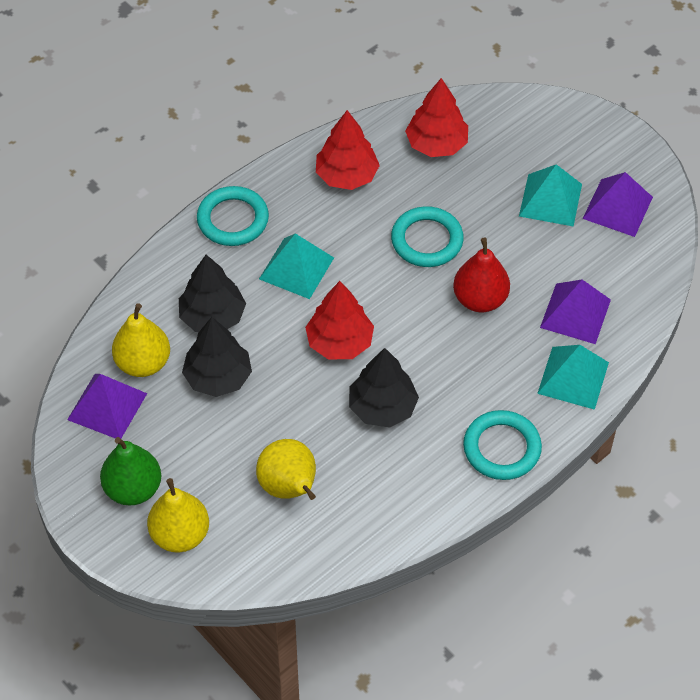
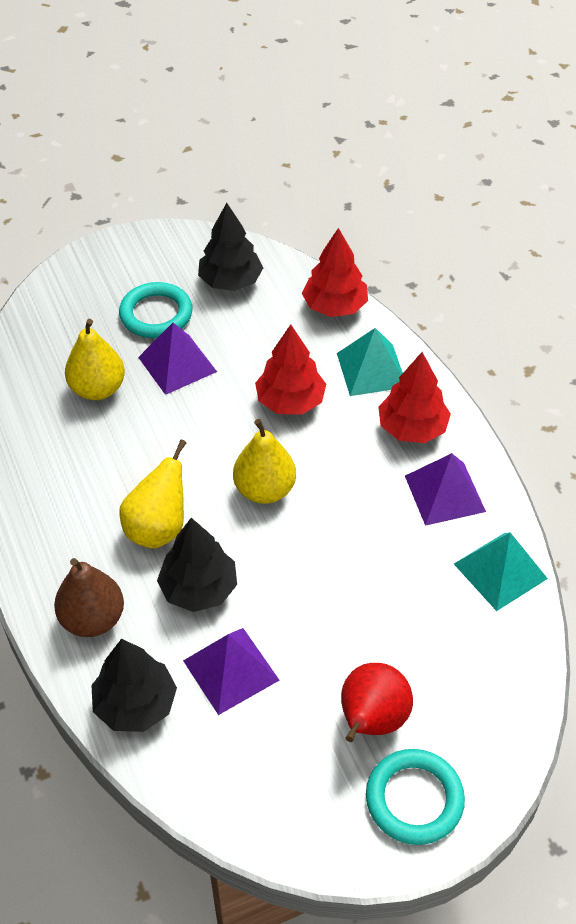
brown pear: none = 0 -> [54,558,124,637] = 1
green pear: [100,437,161,506] = 1 -> none = 0
turquoise pyramid: [259,233,334,299] [519,164,582,226] [537,345,609,410] = 3 -> [337,328,403,396] [454,532,548,611] = 2
turquoise ring: [197,186,269,246] [391,206,464,267] [463,410,542,480] = 3 -> [119,282,193,338] [366,749,465,845] = 2

